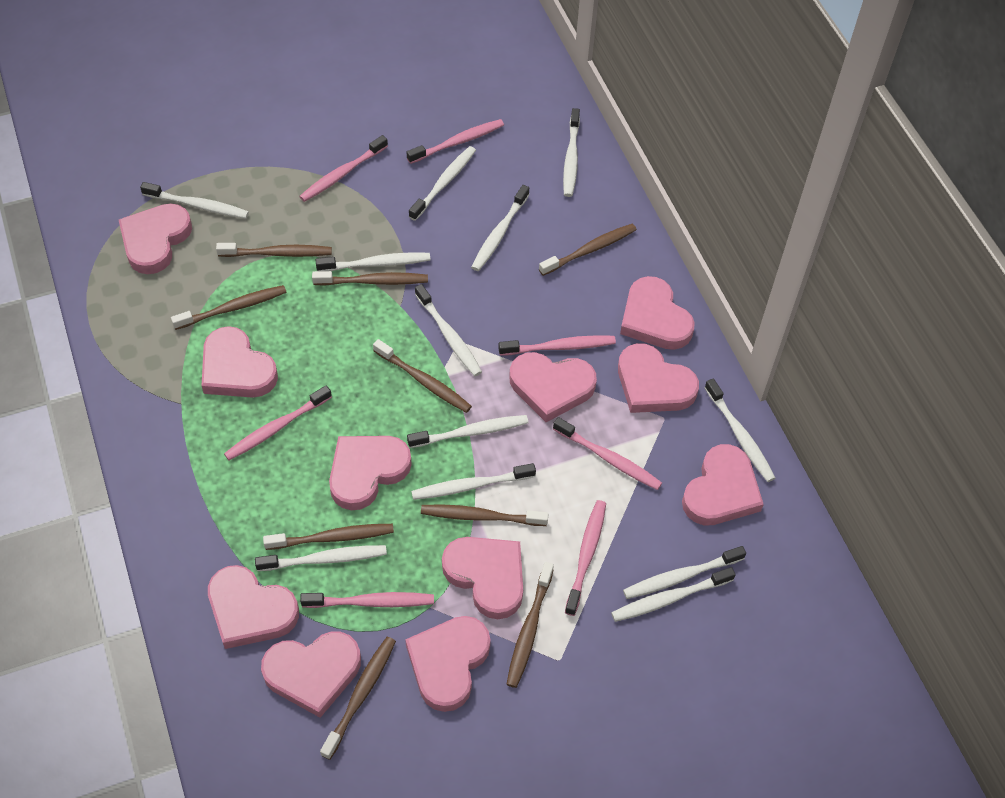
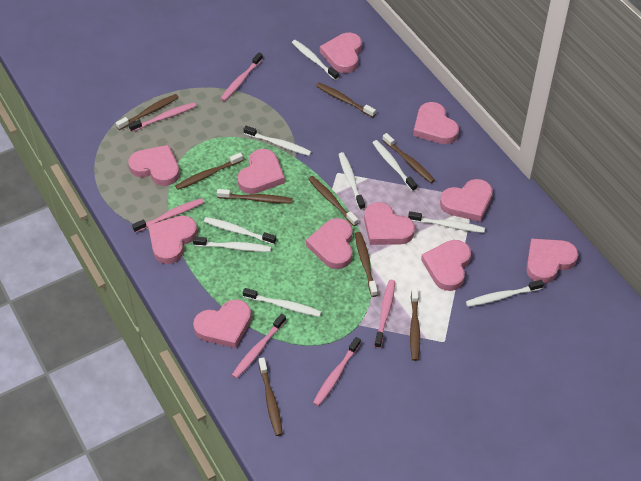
pink toothbrush: [224,385,332,460] [299,135,388,202] [300,592,434,608] [407,119,504,164] [498,335,616,356] [553,417,662,490] [565,500,606,616] = 7 -> [128,102,196,132] [132,198,204,233] [220,53,263,101] [232,314,286,379] [313,337,361,406] [374,280,395,348] = 6
white toothbrush: [140,182,249,219] [255,545,387,571] [316,252,430,271] [407,415,528,448] [409,146,476,221] [411,463,536,500] [415,284,482,376] [471,185,529,271] [563,108,580,197] [611,567,736,622] [623,546,746,599] [704,378,775,482] = 12 -> [193,237,271,252] [204,217,276,245] [243,288,322,317] [244,126,312,156] [292,40,339,80] [338,152,365,210] [372,140,417,191] [408,211,485,233] [466,280,544,307] = 9

